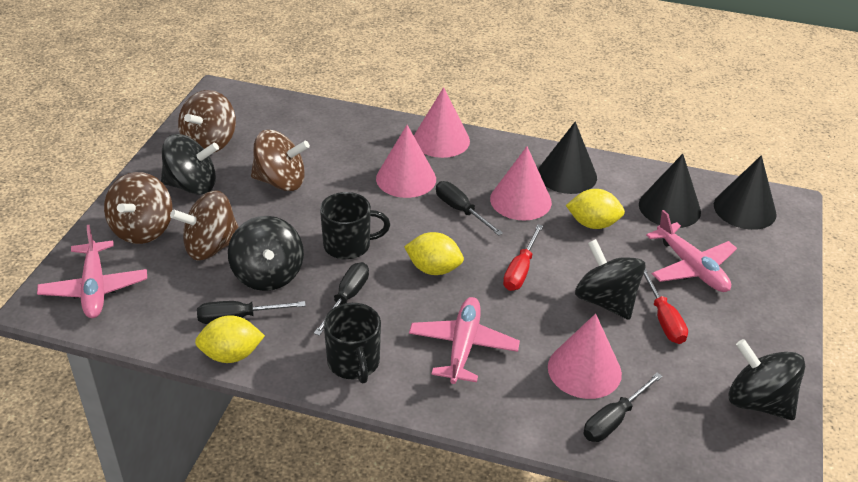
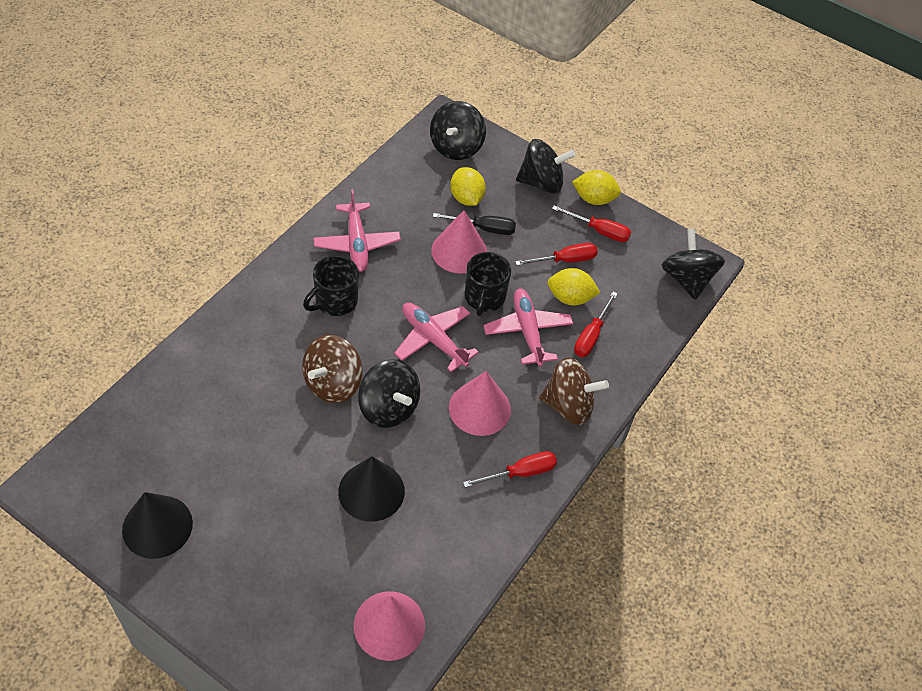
black cone: [538,121,597,194] [639,154,701,228] [714,155,777,230] = 3 -> [122,492,193,559] [338,456,405,522] = 2
black screwdriver: [197,301,306,324] [314,262,369,336] [436,181,503,236] [583,372,663,442] = 4 -> [433,213,516,235] = 1
brown spinning top: [104,172,172,244] [170,190,239,261] [178,90,236,153] [251,130,310,191] = 4 -> [302,335,363,403] [539,357,609,425] = 2
pink cone: [376,125,436,198] [414,87,470,158] [490,146,552,221] [548,314,622,399] = 4 -> [354,591,425,661] [431,210,487,273] [449,371,511,436] = 3
red screwdriver: [503,224,543,291] [644,268,688,344] = 2 -> [463,451,557,488] [515,243,598,266] [552,205,631,242] [574,292,618,357] = 4

